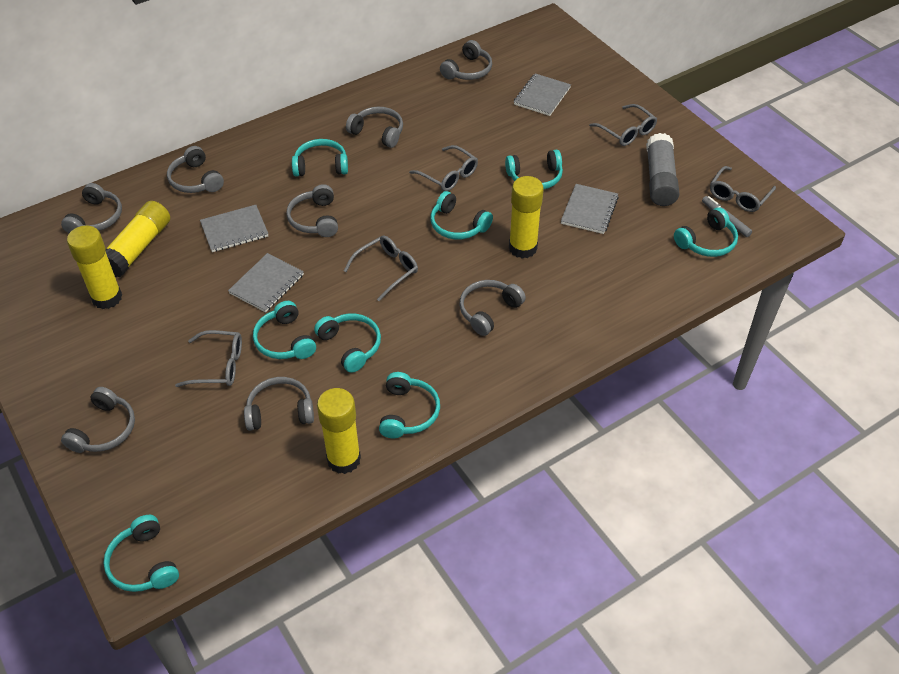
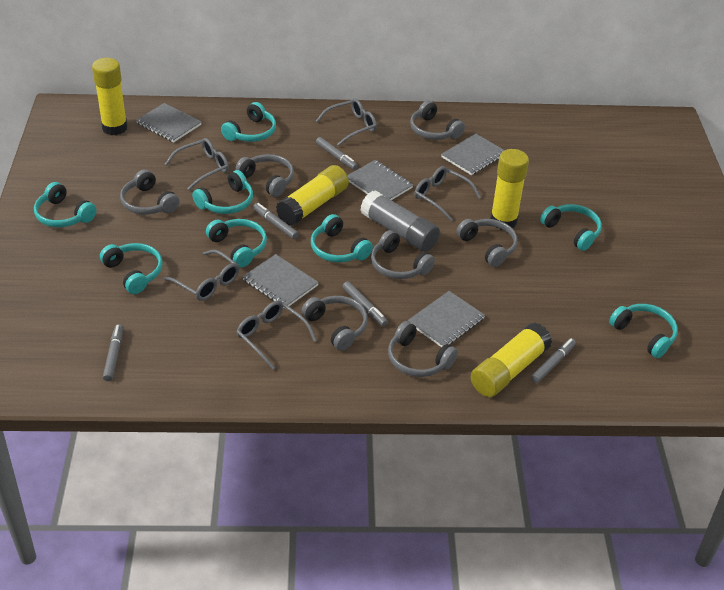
grey headphones: [61,183,122,233] [61,387,135,453] [167,146,224,193] [244,377,314,431] [286,184,338,237] [346,107,403,148] [440,40,492,80] [459,280,526,336] = 8 -> [120,169,179,215] [235,154,294,197] [302,296,368,351] [371,230,435,279] [388,321,458,377] [410,101,465,140] [456,219,518,267] = 7
grey marker: [702,196,752,237] = 1 -> [103,324,123,381] [253,203,299,239] [316,137,358,170] [342,281,388,326] [531,338,576,383] = 5
grey notebook: [200,205,269,252] [228,253,304,312] [514,73,571,116] [561,184,619,234] = 4 -> [136,103,201,142] [242,254,319,309] [347,160,413,200] [408,291,485,347] [441,134,505,175] = 5

